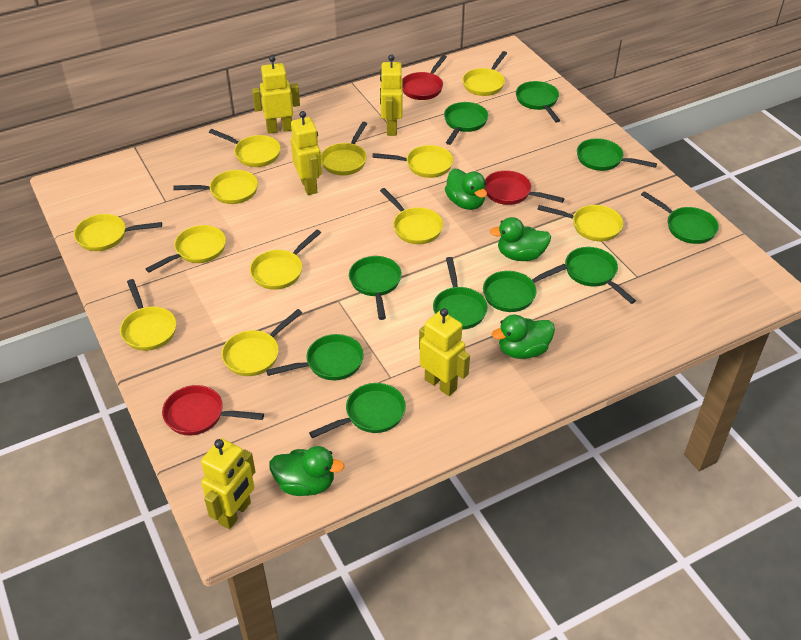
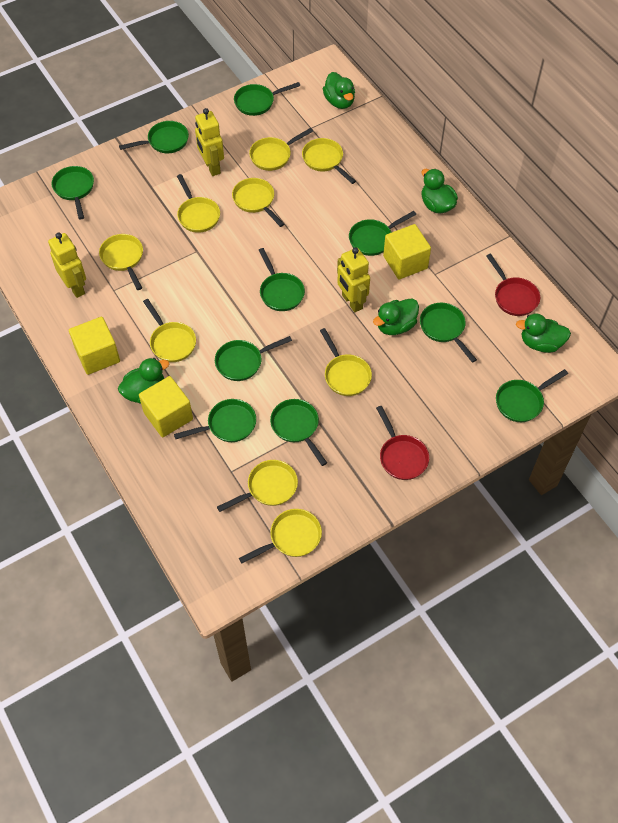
green duck: [269,446,344,496] [445,169,487,210] [490,217,551,261] [492,315,555,359] = 4 -> [118,358,169,404] [323,72,355,109] [373,298,419,335] [422,169,458,214] [516,314,571,353] = 5
red pan: [162,385,264,436] [402,55,447,100] [485,170,564,205] = 3 -> [376,406,429,480] [486,253,540,316] = 2
yellow cube: none = 0 -> [69,317,120,375] [139,376,193,437] [383,224,431,279] = 3
yellow pan: [74,214,162,251] [120,279,176,351] [145,225,226,273] [173,170,258,204] [209,129,281,167] [221,309,302,376] [250,230,321,290] [321,122,367,175] [372,145,453,178] [380,188,443,244] [462,51,507,96] [537,205,623,241] = 12 -> [99,234,143,290] [143,299,196,362] [177,174,220,233] [217,460,298,512] [232,178,284,227] [239,509,322,563] [249,128,313,171] [302,138,356,184] [320,328,372,396] = 9
yellow robot: [201,438,256,529] [252,55,300,134] [291,111,322,195] [380,54,403,136] [419,308,470,396] = 5 -> [48,233,86,298] [195,108,224,176] [337,247,370,312] = 3

